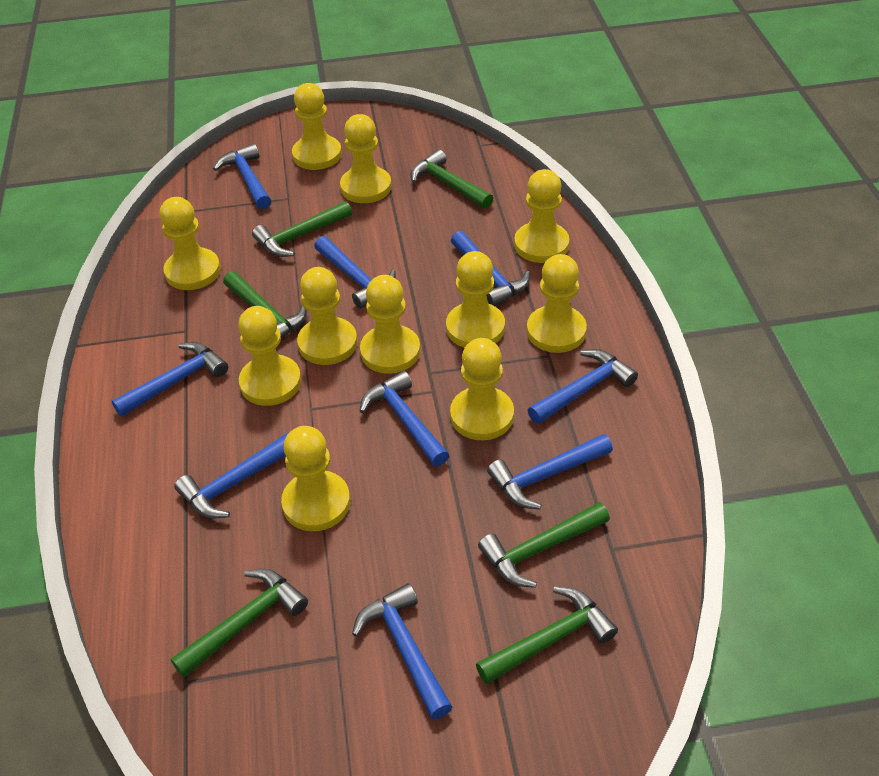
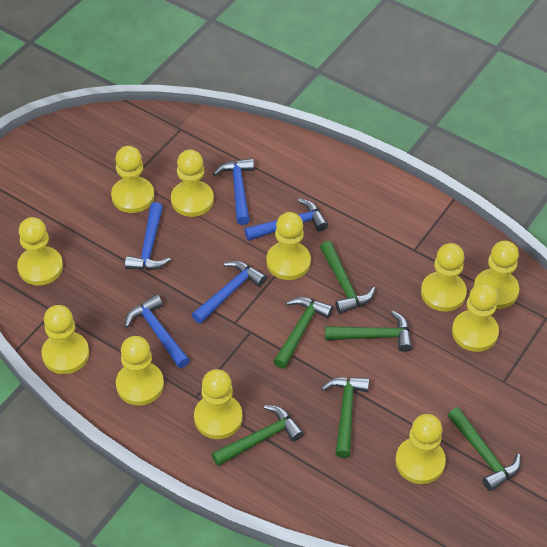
blue hammer: [112,342,228,417] [174,433,289,518] [213,144,271,209] [314,236,396,309] [352,583,452,719] [360,371,449,466] [451,231,530,306] [487,434,613,509] [528,349,638,424] = 9 -> [125,202,171,270] [125,294,190,368] [192,261,266,324] [213,158,254,225] [244,198,328,241] = 5

